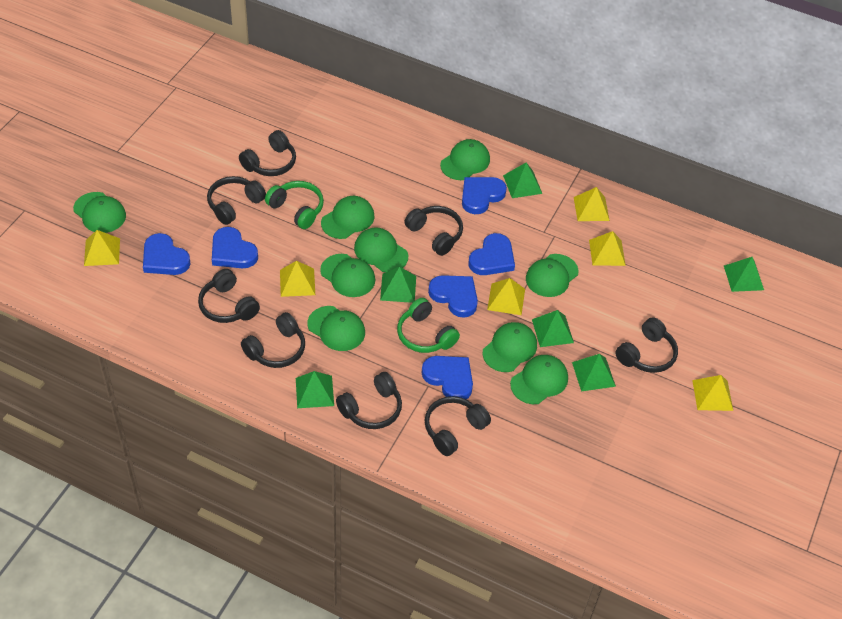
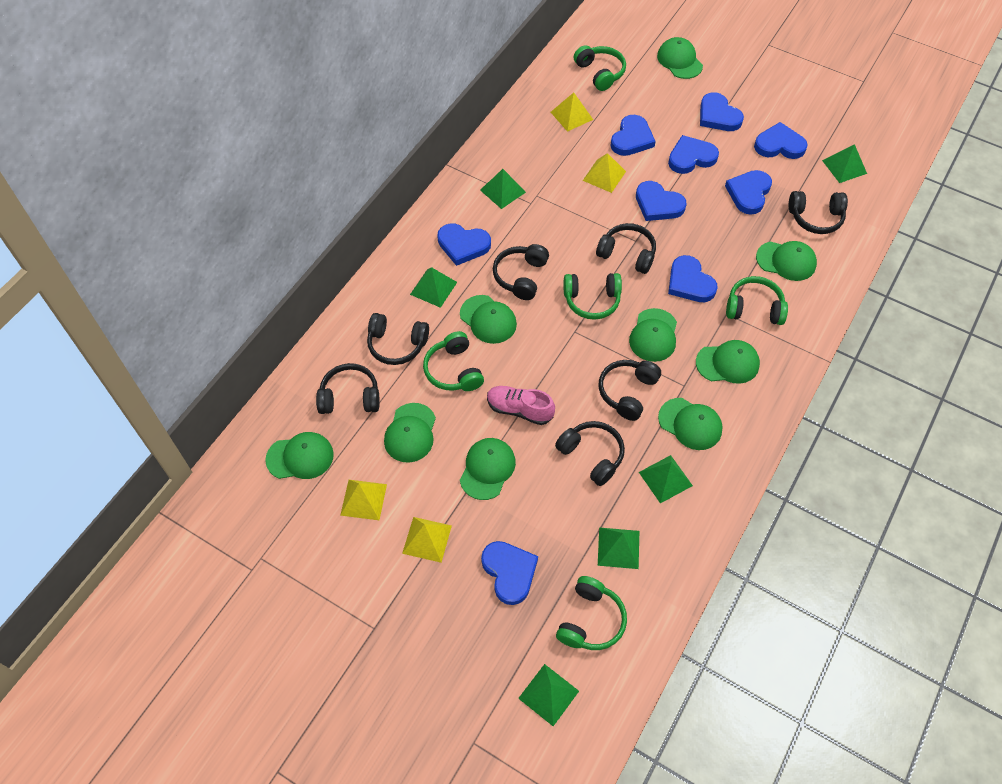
black headphones: [198,269,260,323] [207,176,266,225] [239,130,296,176] [241,312,305,368] [336,372,402,429] [404,206,463,256] [425,396,491,456] [615,317,678,373] = 8 -> [316,363,380,414] [367,313,429,365] [493,244,549,300] [555,421,625,486] [596,223,656,274] [599,360,661,421] [789,191,848,234] = 7
blue heart: [143,233,191,275] [212,227,258,268] [422,356,473,399] [428,275,478,318] [462,177,507,214] [469,233,515,275] = 6 -> [437,223,491,266] [481,541,538,605] [610,115,656,156] [636,181,687,221] [668,135,719,174] [668,255,717,302] [700,92,744,131] [725,170,772,215] [754,122,808,159] = 9
green headphones: [265,181,324,229] [397,298,460,353] = 2 -> [423,331,484,391] [556,576,627,650] [563,273,622,320] [574,45,626,91] [726,276,788,325] = 5
pink shoe: none = 0 -> [487,386,555,425] = 1
yellow pyramid: [84,230,120,266] [280,261,315,297] [487,278,525,315] [574,187,610,221] [589,231,626,266] [692,375,733,411] = 6 -> [340,480,387,520] [402,517,452,563] [551,93,593,132] [583,153,626,193] = 4

